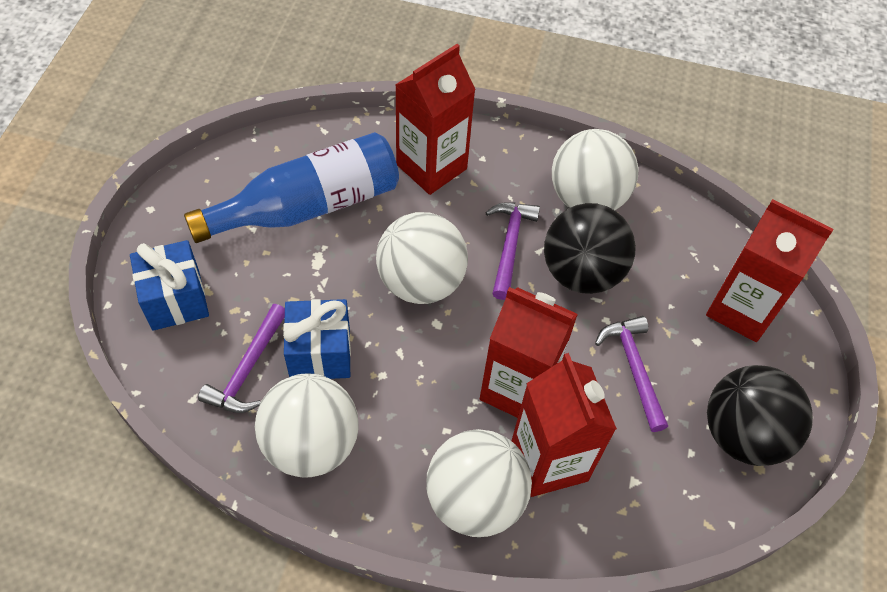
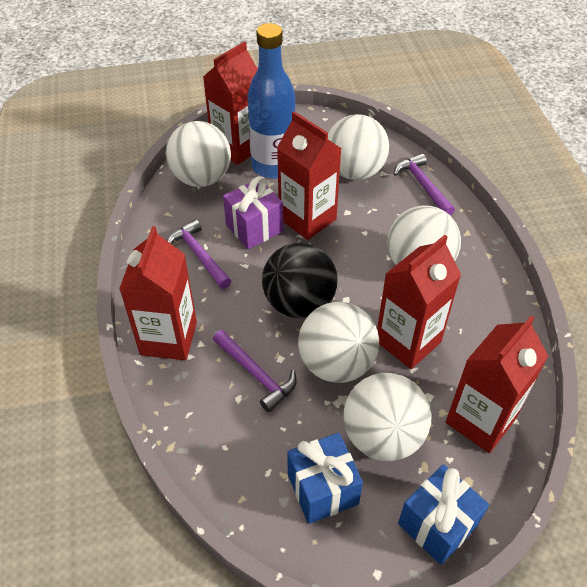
black ball: [544,203,636,294] [707,365,813,466] = 2 -> [262,242,338,318] = 1
purple gift: none = 0 -> [223,176,283,249] = 1
red carton: [395,44,476,195] [480,287,578,418] [512,353,617,497] [706,199,833,342] = 4 -> [119,226,197,360] [203,41,258,165] [277,111,342,240] [377,235,461,369] [446,315,548,453] = 5
white ball: [255,374,359,477] [376,212,468,304] [426,429,532,537] [552,129,638,210] = 4 -> [166,121,231,187] [298,302,379,383] [328,114,389,180] [344,373,432,461] [388,205,461,265] = 5

